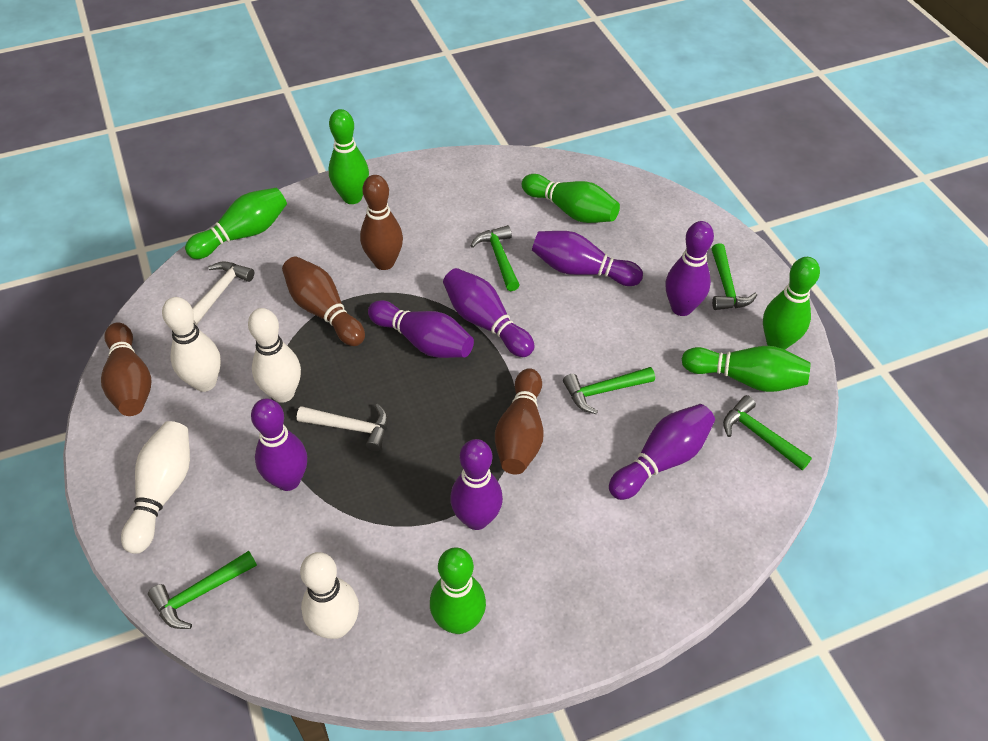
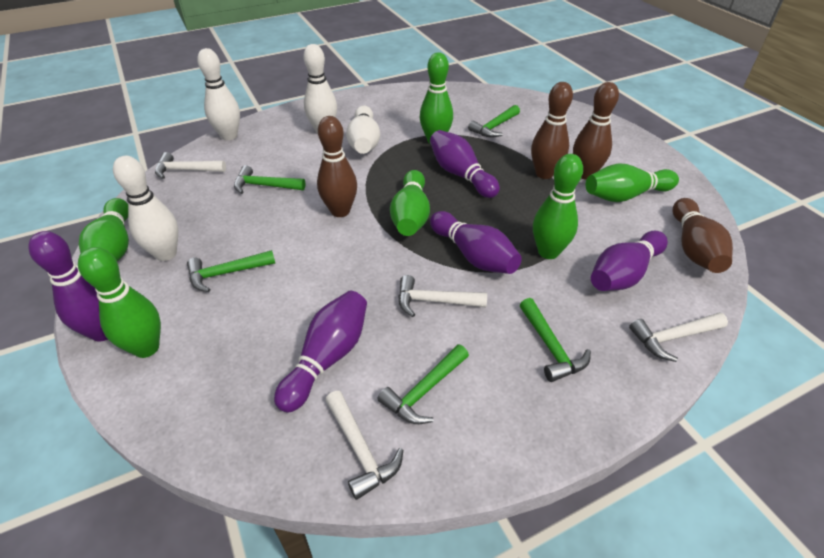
purple bowling pin: [251,399,307,491] [368,300,474,358] [443,268,534,357] [450,439,503,530] [532,231,643,286] [609,404,715,500] [665,221,714,316] = 7 -> [28,231,108,342] [274,291,367,413] [430,130,500,198] [430,211,522,274] [591,231,668,291] = 5
white hammer: [192,262,254,325] [297,404,388,451] = 2 -> [155,152,226,179] [325,391,403,500] [398,275,487,317] [629,312,728,362] = 4

